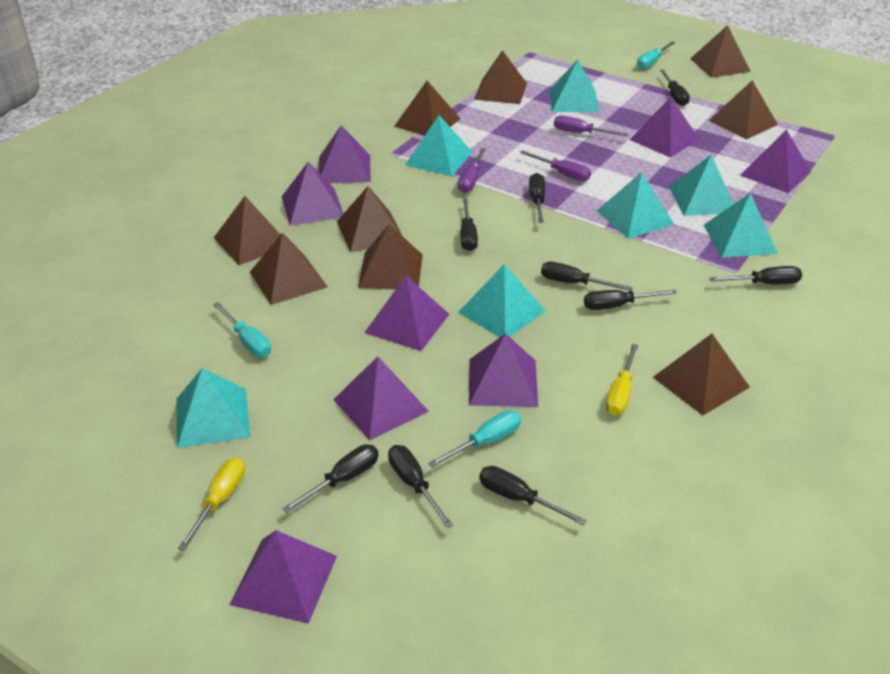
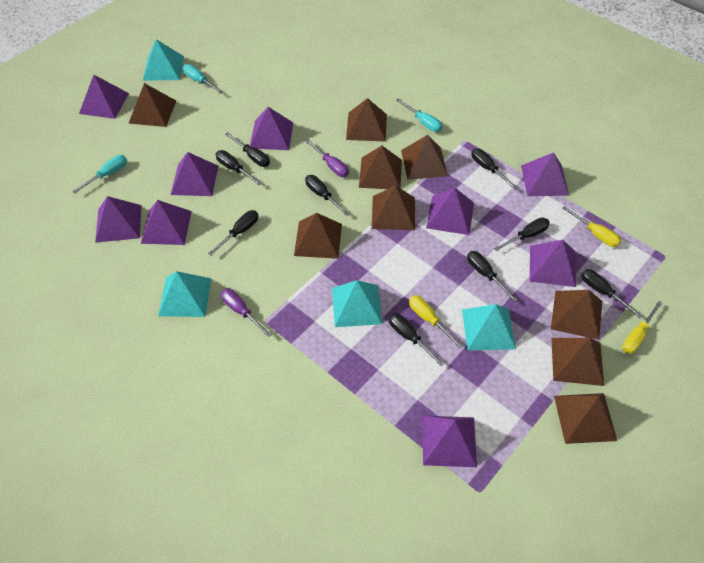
purple pyramid: [229,530,337,624] [282,162,343,226] [318,125,371,183] [333,357,429,441] [364,276,449,351] [469,333,538,407] [629,97,699,158] [740,129,811,193] = 8 -> [79,75,129,119] [95,196,142,243] [141,200,192,245] [171,152,218,196] [250,107,293,150] [422,415,477,467] [426,188,474,235] [521,152,569,196] [530,240,576,287] = 9
purple screwdriver: [458,148,486,193] [520,150,591,181] [554,116,628,136] = 3 -> [221,289,272,337] [305,139,349,177] = 2
turquoise pyramid: [176,368,250,448] [405,115,472,176] [458,264,546,337] [549,60,599,112] [597,172,674,239] [669,155,733,216] [704,193,778,258] = 7 -> [143,39,184,81] [158,271,211,317] [332,280,382,327] [462,304,516,351] = 4
yellow screwdriver: [178,458,245,551] [606,343,638,416] = 2 -> [409,295,463,348] [562,206,621,247] [622,301,662,354] = 3

